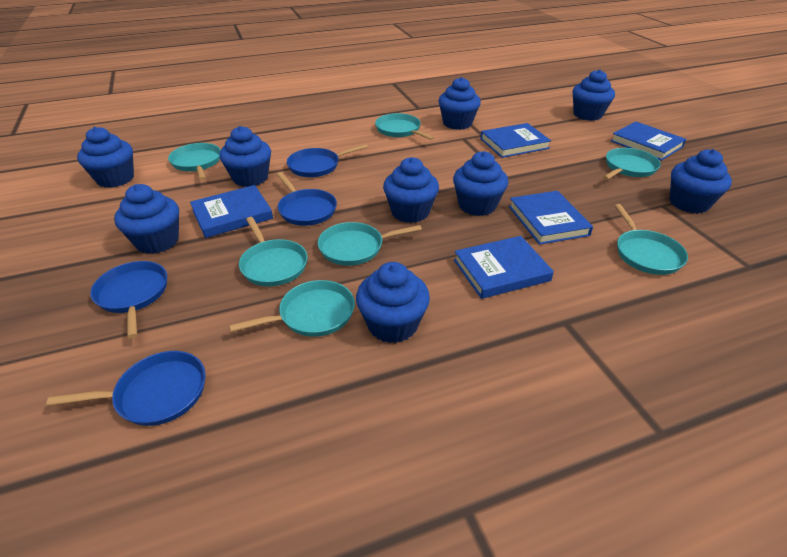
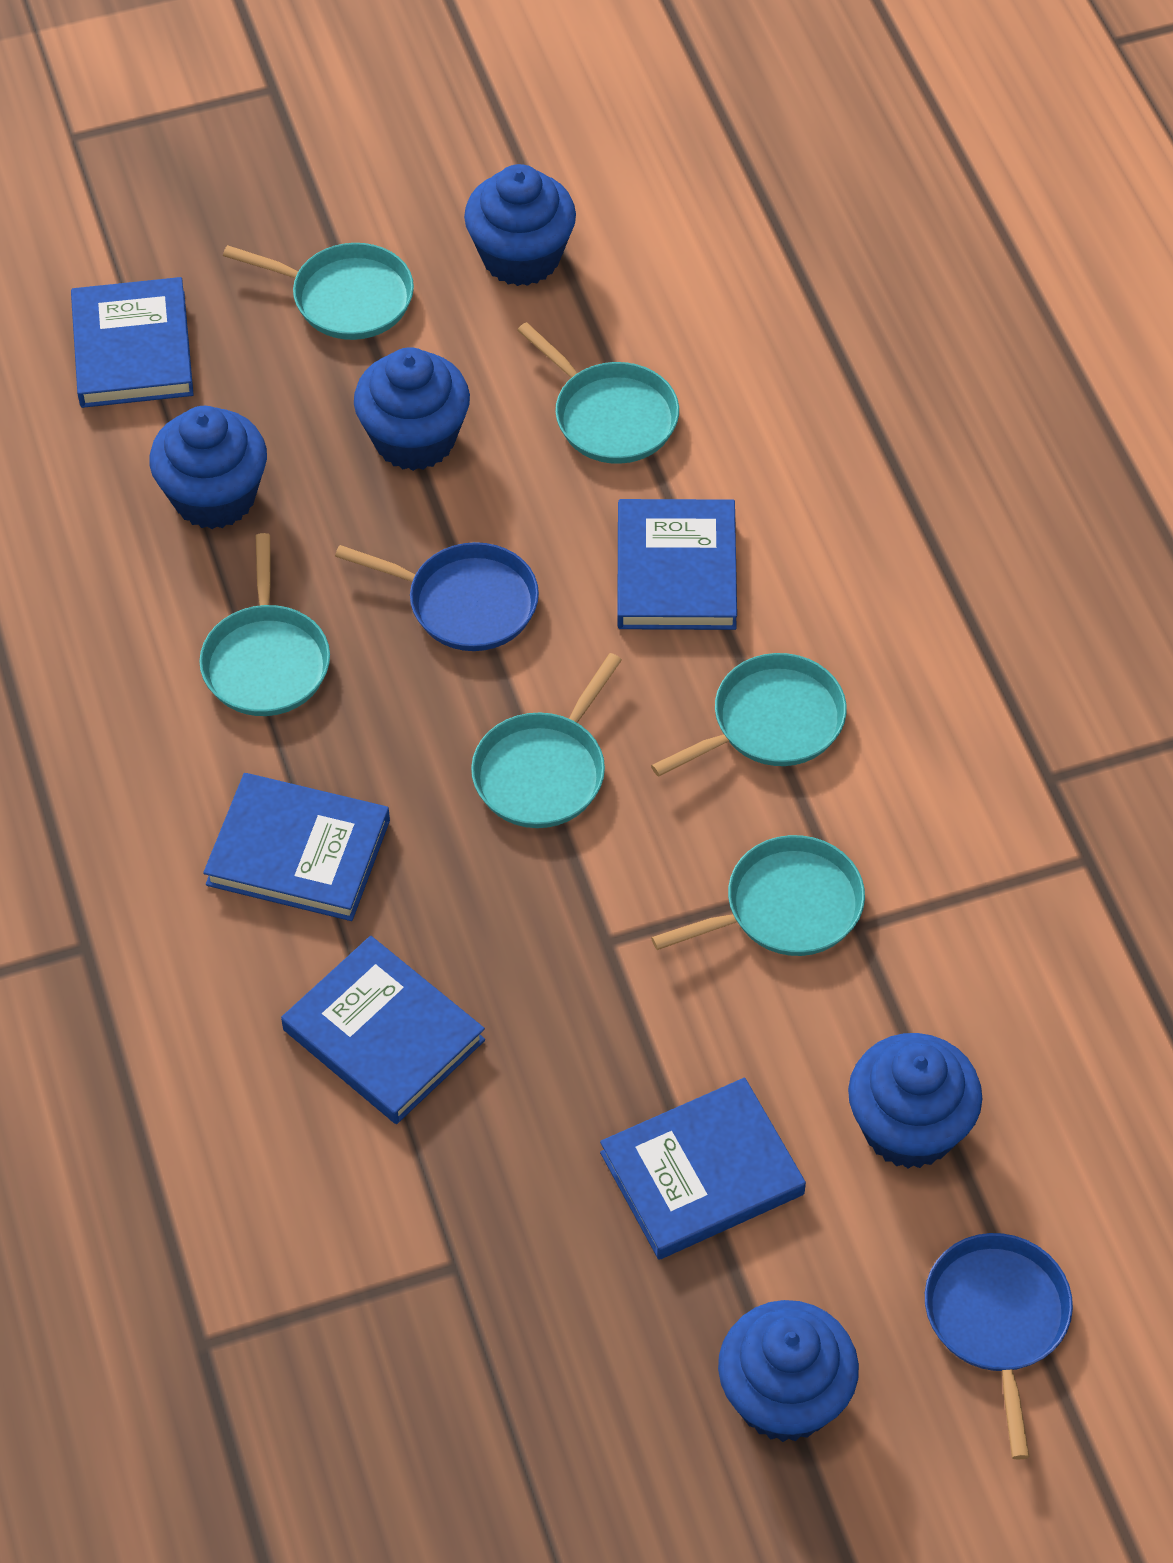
blue cupcake: [77,127,134,188] [114,184,179,254] [219,126,271,187] [356,262,430,343] [383,157,439,223] [438,77,481,130] [453,151,508,216] [572,69,615,121] [670,149,732,214] = 9 -> [150,406,267,529] [354,347,470,471] [464,164,576,286] [718,1300,859,1442] [848,1033,982,1168] = 5
blue pan: [46,351,206,426] [90,261,167,338] [276,172,337,226] [287,144,368,177] = 4 -> [335,542,539,651] [925,1233,1073,1460] = 2
turquoise pan: [168,143,221,180] [229,280,355,337] [239,217,308,287] [318,222,422,266] [375,113,434,140] [603,148,661,180] [614,204,688,275] = 7 -> [199,533,330,716] [223,243,414,340] [471,653,622,828] [517,322,679,464] [651,653,847,777] [651,835,865,956] = 6

